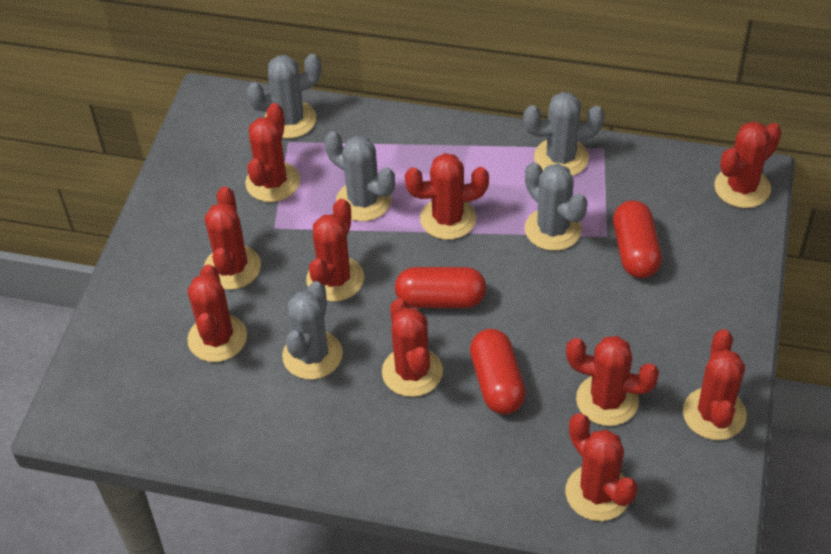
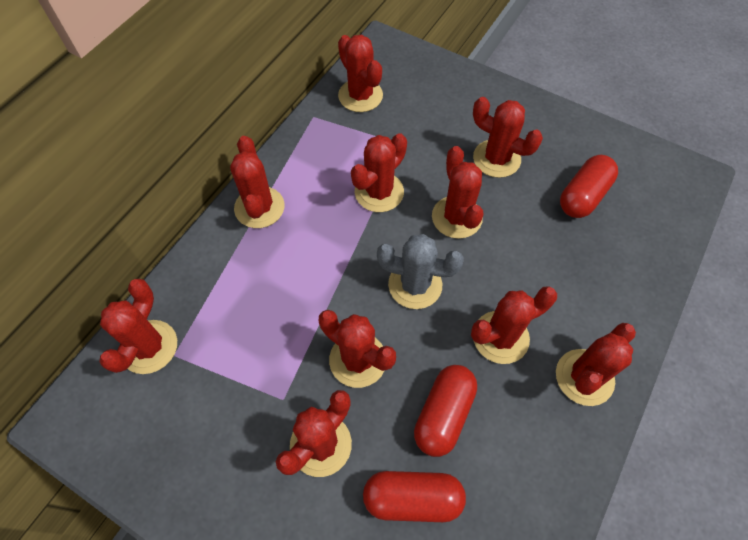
grey cactus: [247,54,321,139] [282,281,343,380] [325,131,395,221] [524,92,605,176] [525,162,588,251] = 5 -> [377,234,464,309] = 1

